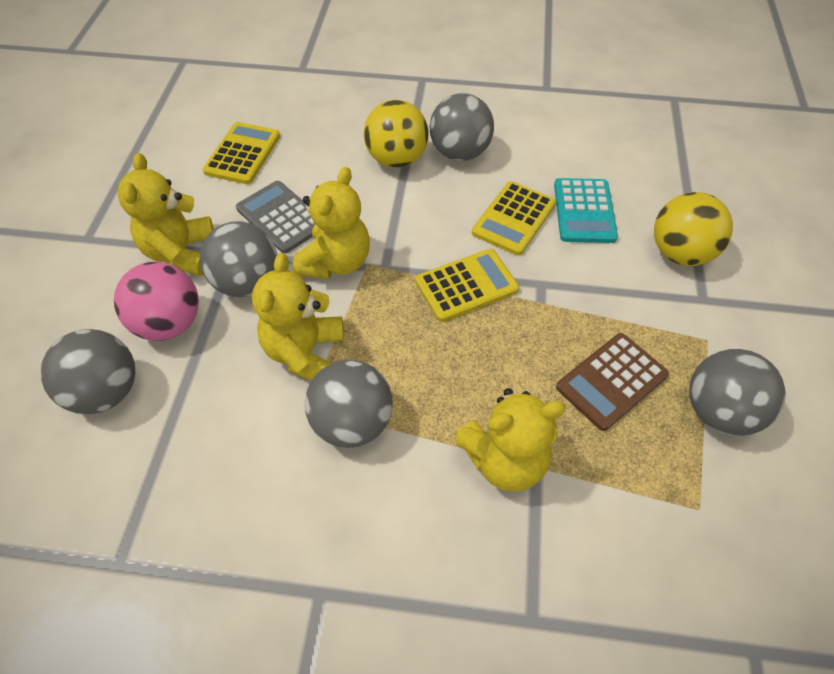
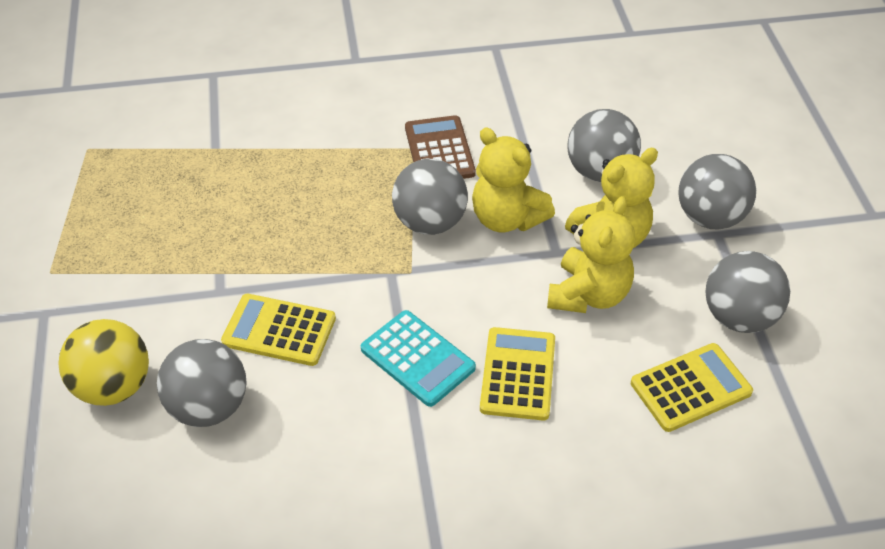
grey calculator: [236,181,315,254] = 1 -> none = 0
pink ball: [114,262,199,341] = 1 -> none = 0
yellow ball: [364,100,428,168] [654,192,733,266] = 2 -> [58,319,149,406] = 1
yellow teddy bear: [117,153,214,276] [252,253,344,381] [293,167,370,279] [456,388,566,492] = 4 -> [472,127,555,232] [547,196,635,313] [565,148,658,248] = 3

